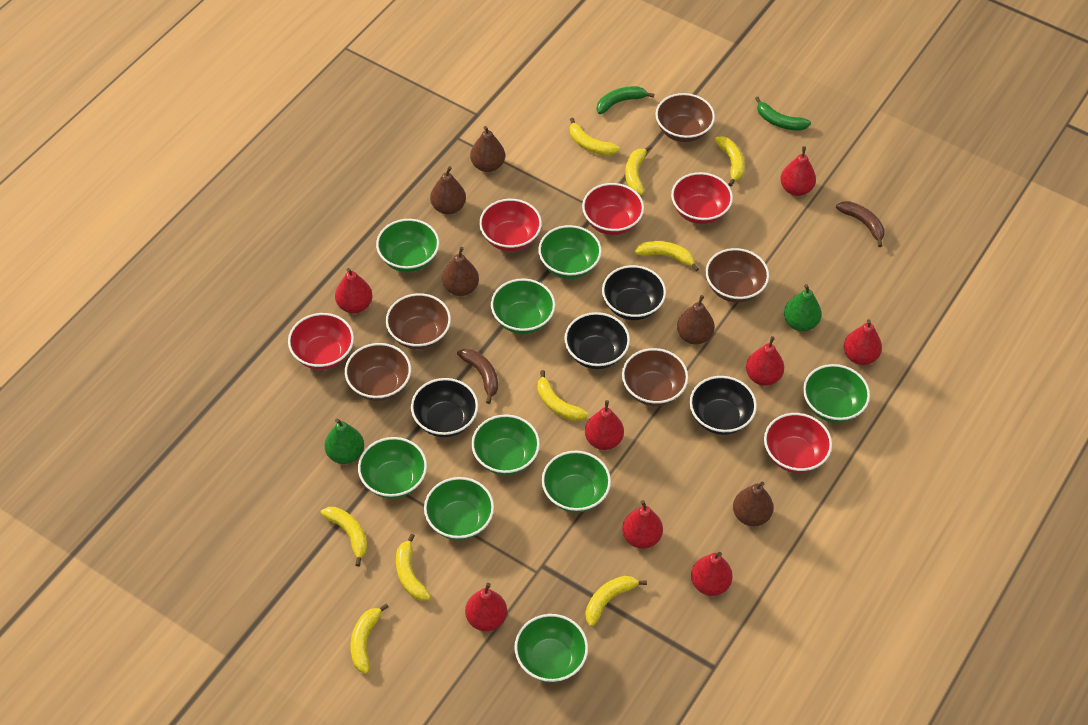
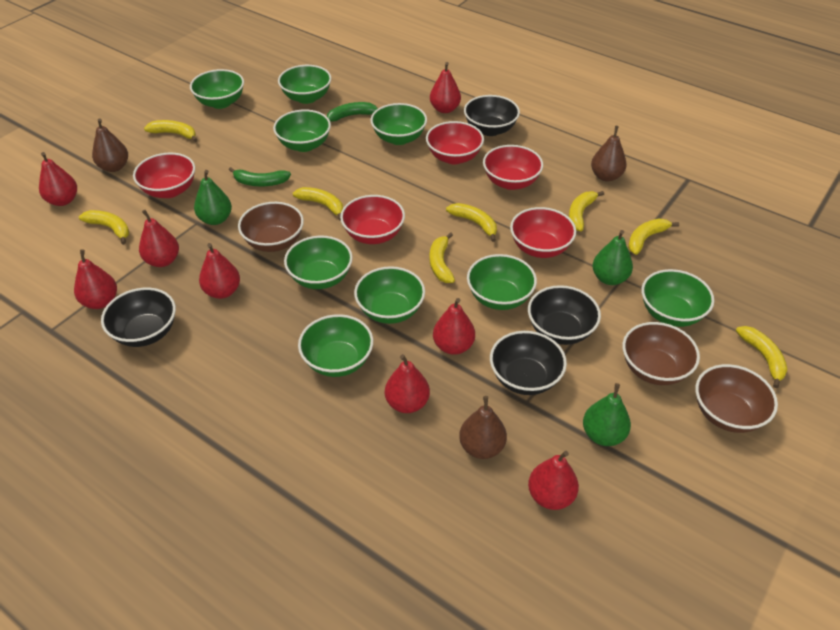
brown banana: [457,348,498,404] [836,201,885,247] = 2 -> none = 0
brown bowl: [345,343,411,401] [386,293,451,350] [622,348,688,406] [655,93,715,142] [706,248,769,303] = 5 -> [238,202,304,252] [623,322,700,385] [695,364,778,433] = 3
brown pear: [430,166,466,215] [442,247,479,296] [470,126,505,172] [677,295,715,345] [733,481,774,526] = 5 -> [92,118,128,172] [459,396,507,459] [591,126,627,182] = 3
green pear: [324,418,364,464] [784,284,822,331] = 2 -> [194,170,232,225] [583,383,631,446] [593,230,633,285] = 3
yellow banana: [320,507,367,566] [350,603,389,674] [396,534,431,601] [537,370,588,421] [570,118,620,156] [585,576,647,627] [625,145,652,195] [634,241,699,271] [714,136,744,186] = 9 -> [79,210,129,245] [144,120,197,142] [293,187,343,221] [430,232,455,283] [446,203,497,242] [569,191,604,231] [628,219,679,255] [736,326,788,388] = 8

